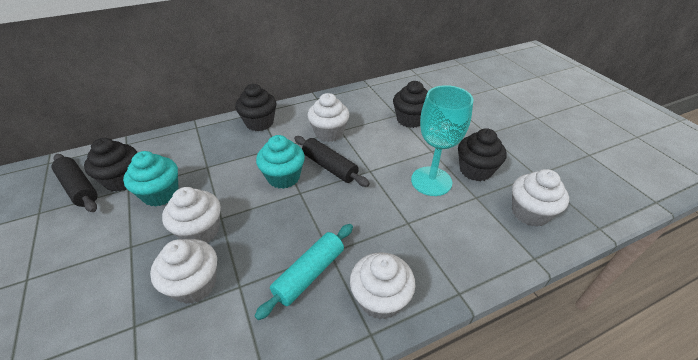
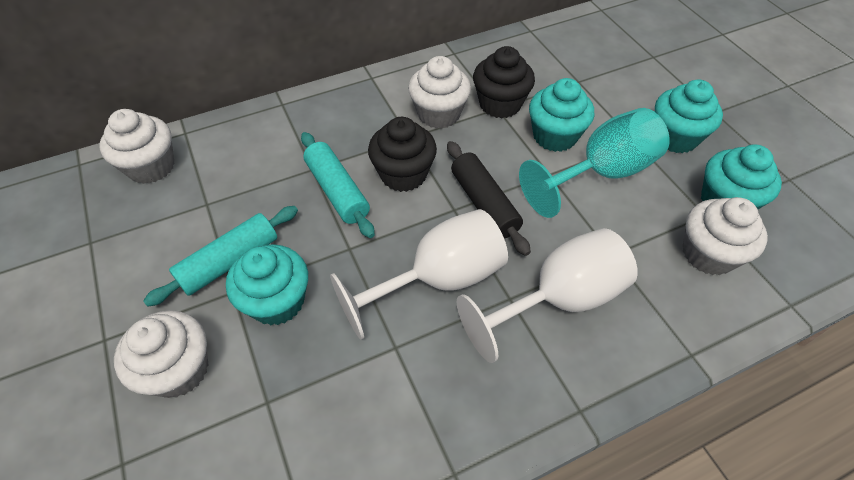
black cupcake: [84,138,137,192] [235,84,277,131] [393,81,428,128] [458,128,507,181] = 4 -> [368,117,437,192] [473,46,535,119] = 2
black rolling pin: [51,154,98,212] [294,136,370,187] = 2 -> [447,141,531,256] = 1
turquoise cupcake: [123,151,179,207] [256,135,305,189] = 2 -> [226,244,308,325] [529,78,594,152] [655,80,723,153] [701,145,782,209] = 4
turquoise rolling pin: [255,224,353,320] = 1 -> [143,206,298,307] [301,132,375,238] = 2
white cupcake: [150,239,217,304] [162,187,221,242] [307,93,349,142] [350,252,415,319] [512,169,569,227] = 5 -> [100,109,175,184] [114,310,208,398] [408,56,471,129] [683,197,768,275] = 4
white goblet: none = 0 -> [330,209,508,340] [457,228,638,363] = 2

